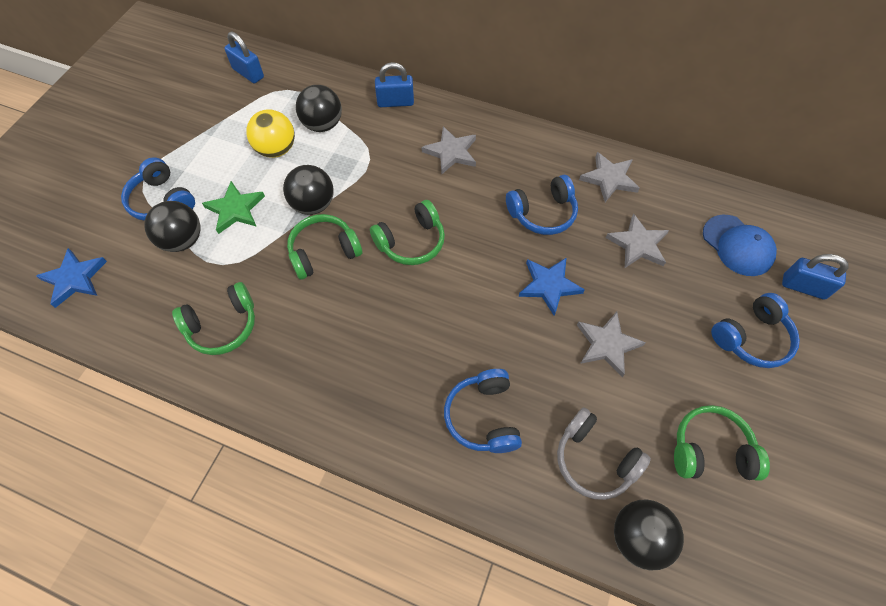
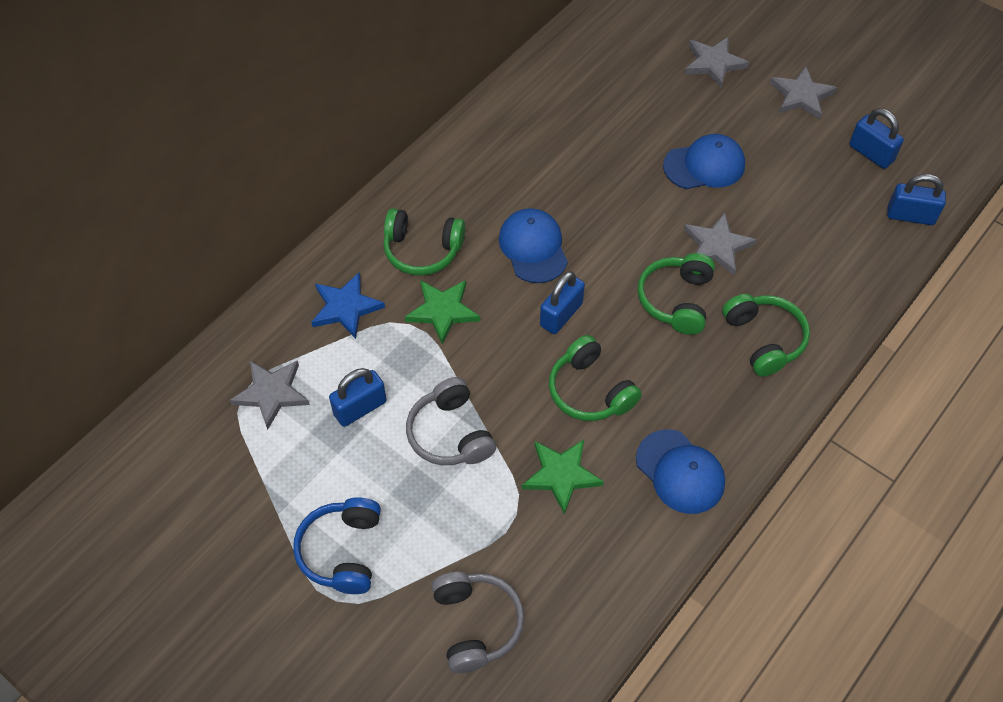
black ball: [145,201,201,252] [283,165,334,215] [296,85,342,132] [614,499,684,570] = 4 -> none = 0
blue cap: [703,215,777,276] = 1 -> [499,208,568,283] [636,430,725,514] [663,134,745,189] = 3
blue headphones: [121,157,195,221] [444,369,522,453] [506,175,578,235] [711,293,800,368] = 4 -> [293,497,381,594] = 1
blue padlock: [224,31,264,83] [375,62,414,107] [782,254,849,300] = 3 -> [329,368,387,427] [540,271,585,334] [849,108,904,169] [887,174,946,225] = 4
blue star: [36,248,107,308] [518,257,585,316] = 2 -> [311,272,385,339] = 1
green star: [202,181,265,234] = 1 -> [405,280,480,344] [522,440,604,515] = 2
grey headphones: [557,407,651,500] = 1 -> [406,377,496,465] [431,572,524,673] = 2
yellow ball: [246,109,295,158] = 1 -> none = 0

